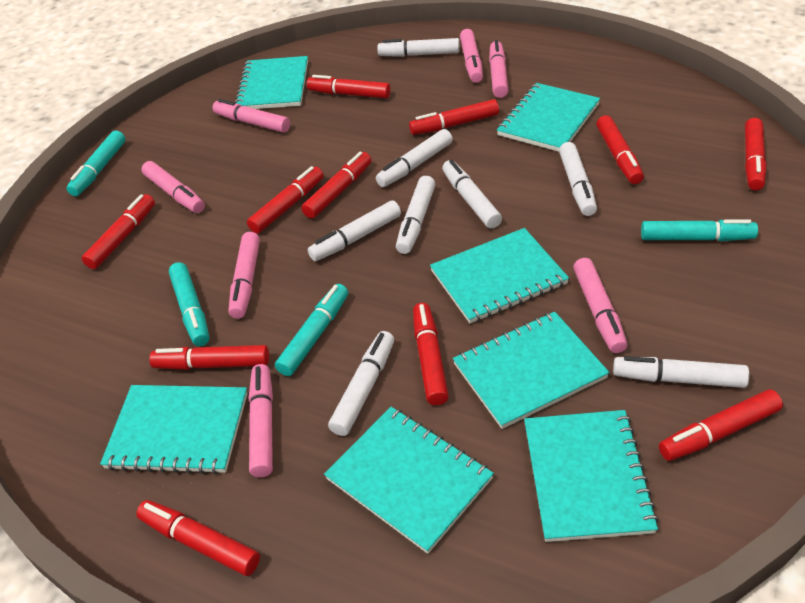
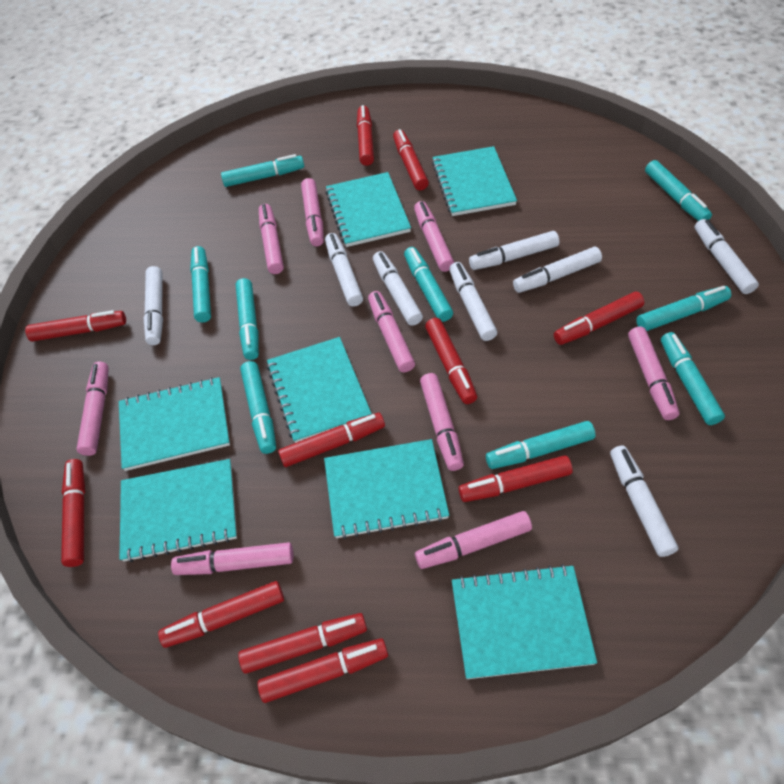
pink marker: [141,161,205,213] [213,99,290,133] [228,232,260,319] [249,364,273,477] [460,29,483,83] [489,40,508,98] [573,258,628,353] = 7 -> [77,362,109,456] [171,542,293,575] [259,204,284,274] [301,178,324,246] [368,291,415,372] [414,201,454,272] [415,511,532,569] [420,373,464,471] [628,327,679,420] = 9
turquoise marker: [66,130,126,196] [168,262,210,346] [275,284,348,376] [641,219,758,241] = 4 -> [190,246,211,322] [221,154,304,187] [236,278,259,360] [240,361,276,454] [404,247,453,322] [486,421,596,469] [636,286,731,331] [645,160,712,221] [661,332,725,425] = 9

